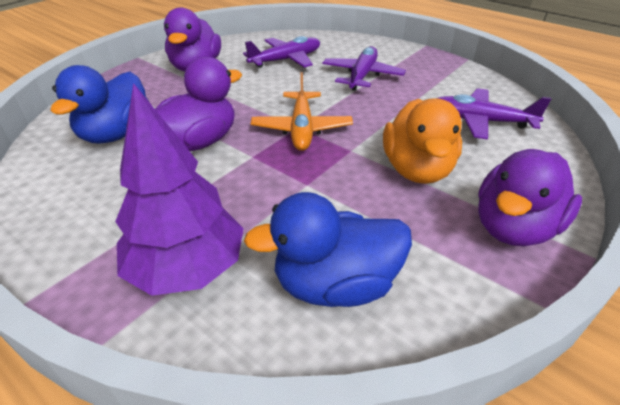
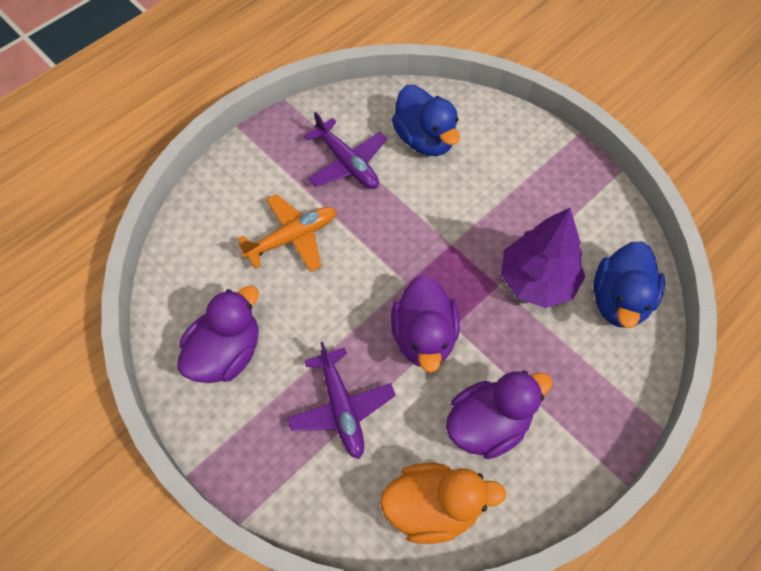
purple plane: [243,36,320,68] [322,46,406,91] [436,88,551,140] = 3 -> [287,342,396,459] [304,111,387,189] = 2

